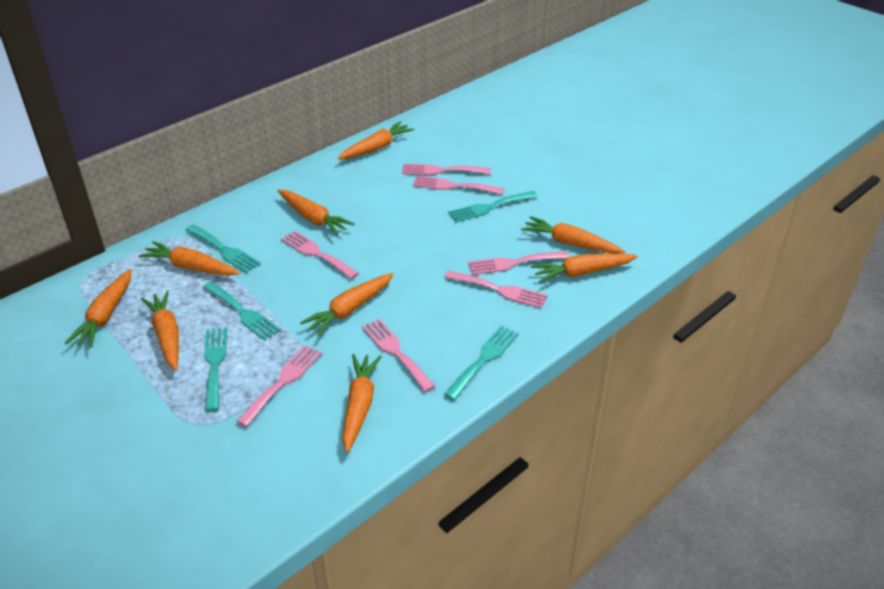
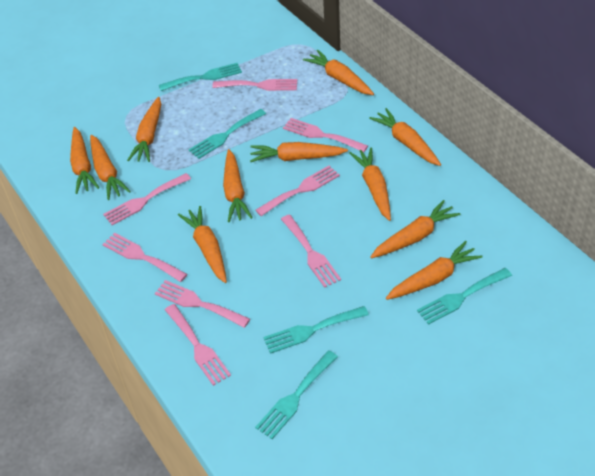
orange carrot: [65,269,132,347] [139,241,240,276] [141,291,179,371] [278,190,355,236] [300,273,394,336] [338,121,415,160] [342,354,382,453] [521,216,625,254] [531,254,638,283] = 9 -> [70,127,99,194] [90,135,131,200] [127,97,161,162] [178,206,227,283] [223,149,253,222] [250,142,348,162] [303,50,374,95] [349,148,391,221] [369,108,441,166] [370,200,461,258] [386,241,483,300] = 11
pink fork: [236,345,322,427] [281,231,359,279] [362,319,436,392] [402,164,491,175] [413,176,504,195] [444,271,548,308] [468,251,569,275] = 7 -> [102,233,187,282] [103,173,191,225] [155,280,250,328] [165,304,231,386] [212,79,297,91] [256,166,340,216] [281,214,341,288] [283,118,368,152] = 8

